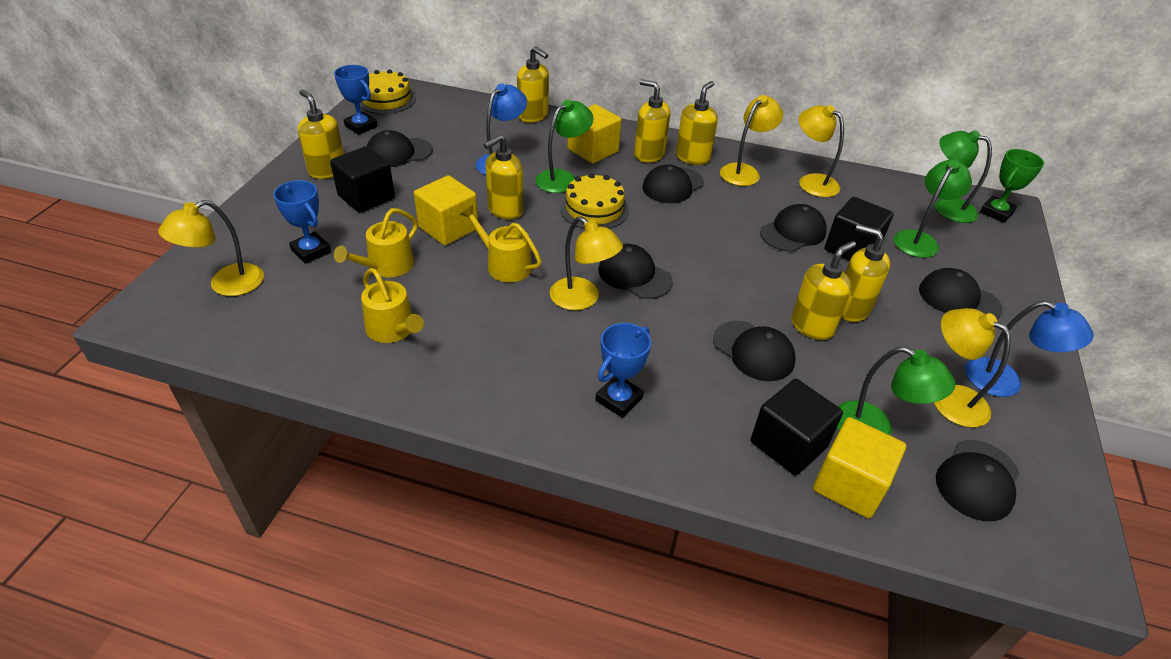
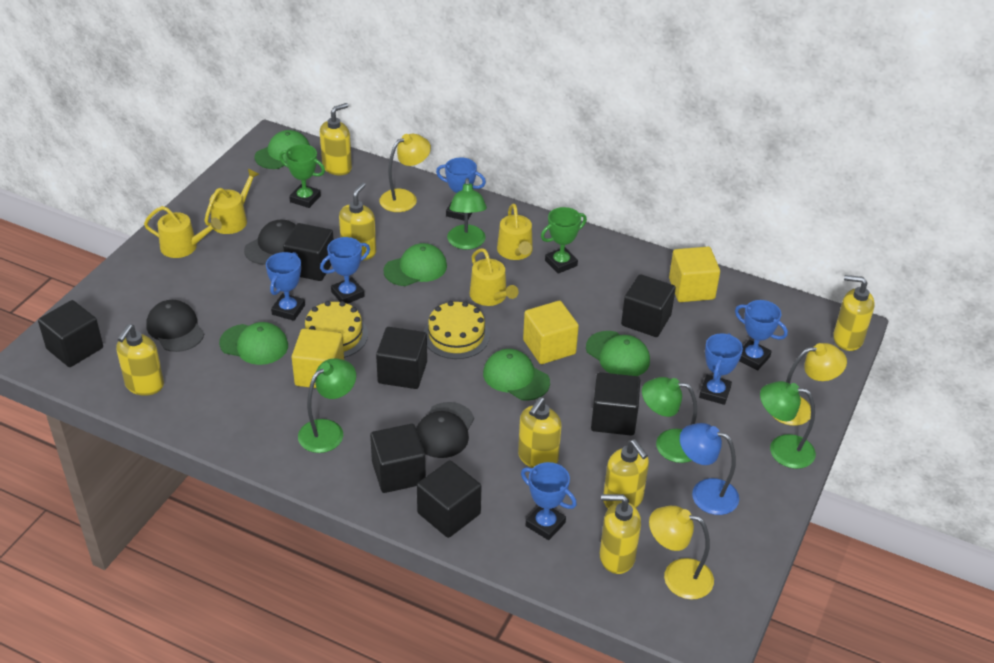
black cap: [367,130,433,167] [598,244,673,299] [642,164,704,203] [713,321,796,381] [760,204,827,252] [919,268,1003,319] [936,440,1019,521] = 7 -> [146,300,204,352] [244,220,296,265] [416,402,474,458] = 3
black cube: [330,146,395,213] [751,379,843,475] [825,197,894,261] = 3 -> [38,300,103,367] [283,223,334,281] [370,424,426,493] [376,327,427,389] [417,460,481,538] [591,372,640,436] [621,274,676,337] = 7
blue lamp: [476,84,527,175] [965,301,1094,397] = 2 -> [680,423,739,515] = 1
blue trophy: [273,180,331,264] [334,65,378,135] [595,323,651,418] = 3 -> [266,252,305,321] [320,237,370,304] [436,157,486,221] [521,462,577,540] [699,333,743,405] [735,300,788,370] = 6
green cap: none = 0 -> [219,322,288,365] [255,130,310,169] [384,243,447,286] [483,349,550,401] [586,331,650,376] = 5
green trophy: [980,149,1044,223] = 1 -> [279,144,325,208] [541,207,587,274] = 2
yellow lamp: [158,200,264,296] [550,216,623,310] [720,95,783,186] [799,105,844,197] [934,308,1011,427] = 5 -> [379,134,431,212] [649,506,714,599] [774,343,847,426] = 3
yellow watering can: [334,208,418,278] [361,268,424,343] [460,205,542,283] = 3 -> [144,206,222,258] [204,169,259,234] [469,248,519,306] [497,203,533,260] = 4

